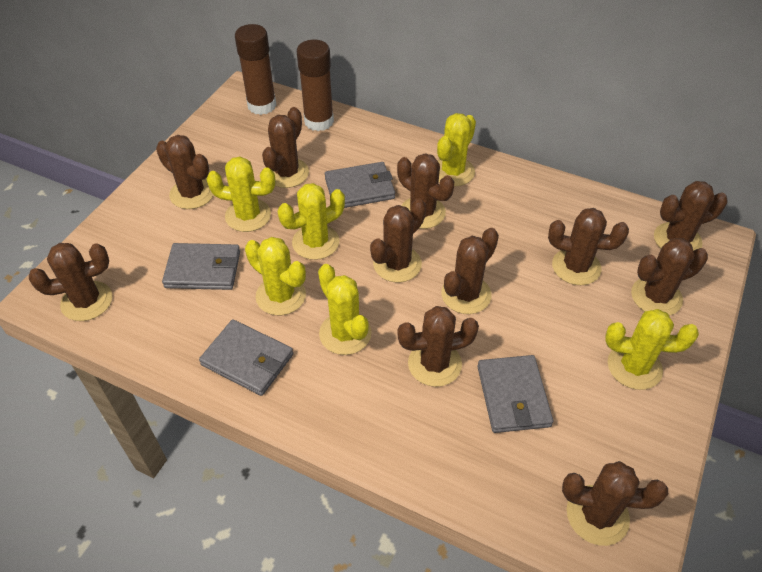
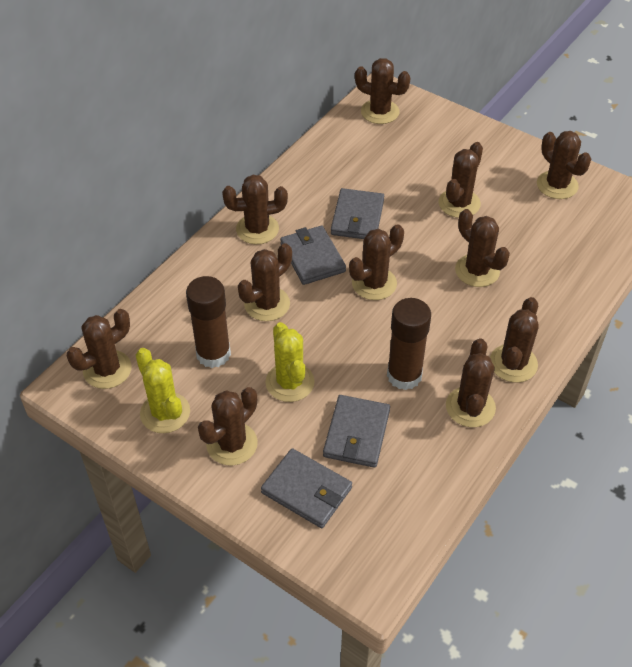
yellow cactus: [206,157,276,232] [245,237,306,315] [278,183,345,260] [318,264,372,355] [437,113,476,186] [605,309,699,390] = 6 -> [136,348,190,433] [265,322,315,402] = 2

